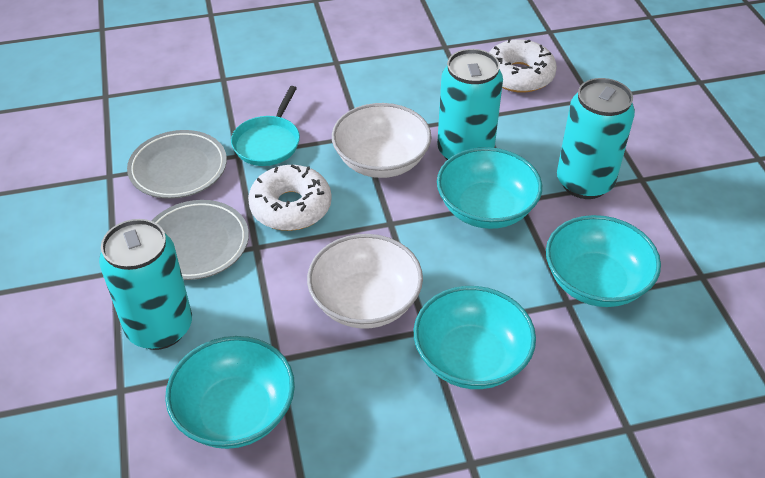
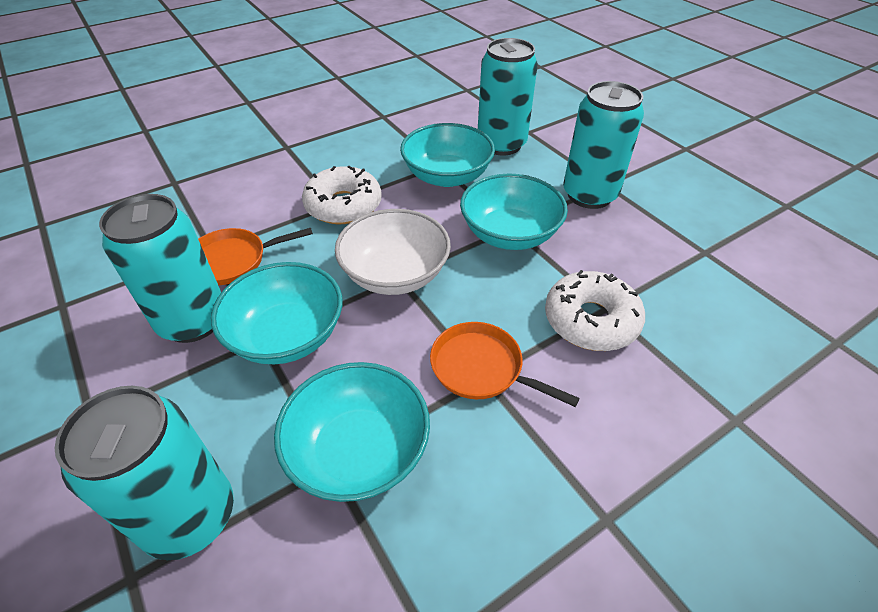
grey plate: [127,130,227,199] [152,200,249,280] = 2 -> none = 0
orange pan: none = 0 -> [198,228,313,285] [430,322,580,407] = 2
turquoise can: [99,219,192,350] [437,49,503,160] [557,78,635,199] = 3 -> [54,386,234,560] [99,194,221,343] [478,38,538,156] [563,81,644,209] = 4
turquoise pan: [231,86,300,166] = 1 -> none = 0
white bowl: [307,234,423,329] [332,103,432,178] = 2 -> [335,209,451,295] = 1

